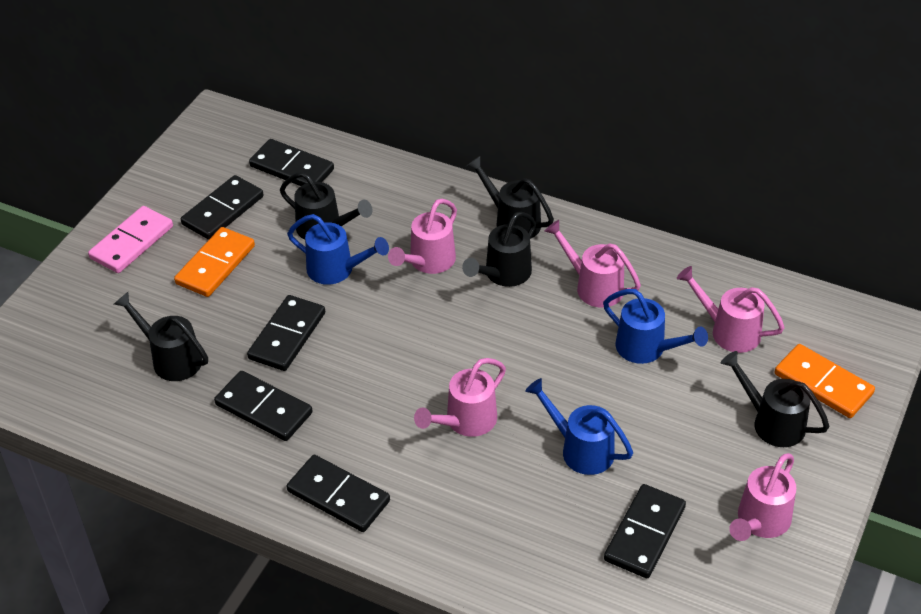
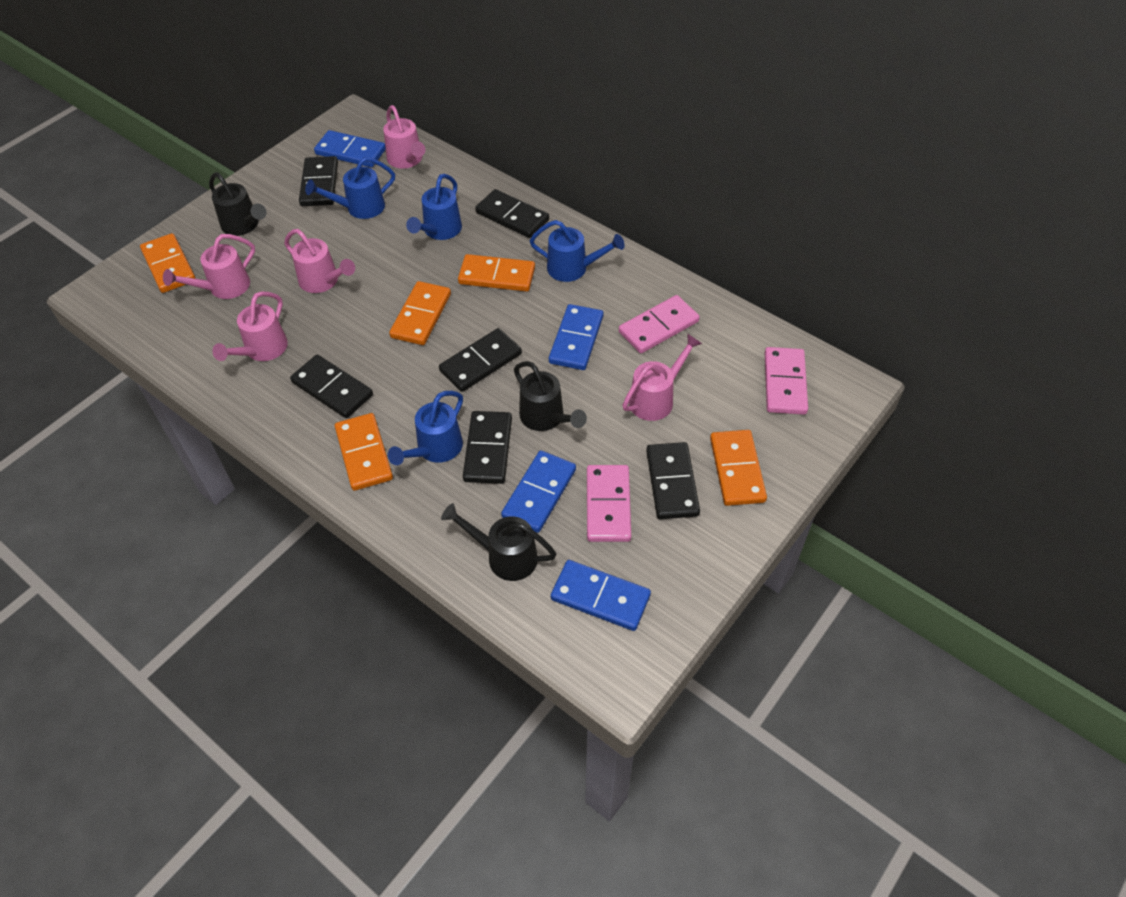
black watering can: [114,292,208,381] [280,172,372,240] [462,212,536,287] [466,156,554,238] [721,351,830,447] = 5 -> [209,172,266,236] [441,503,556,581] [514,361,587,431] = 3
blue domino: none = 0 -> [314,130,386,167] [501,451,576,533] [549,304,603,370] [551,560,651,631] = 4
blue watering can: [287,214,389,285] [525,378,633,475] [603,289,708,364] = 3 -> [305,157,395,219] [388,391,463,465] [406,174,462,240] [530,220,625,282] = 4
orange domino: [174,227,255,297] [775,344,875,418] = 2 -> [140,233,196,293] [335,413,393,491] [389,281,451,345] [458,254,535,292] [710,430,767,506] = 5
pink domino: [88,206,173,273] = 1 -> [587,465,631,542] [619,295,700,353] [765,347,808,415] = 3

